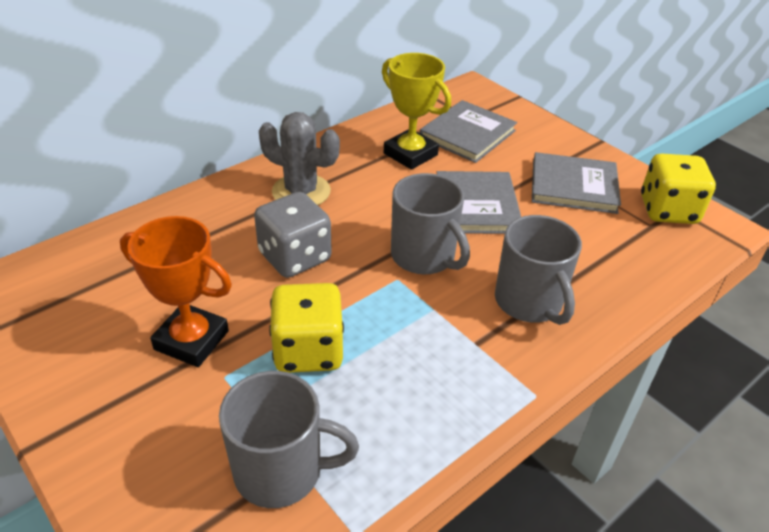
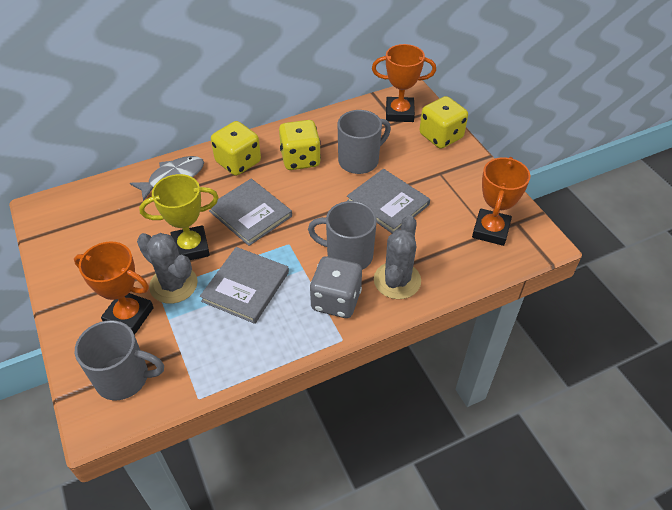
grey cactus: [259,112,340,205] = 1 -> [137,233,198,304] [374,215,421,299] = 2
grey fish: none = 0 -> [130,156,204,201] = 1
orange trophy: [120,216,232,367] = 1 -> [74,241,154,335] [372,44,436,122] [472,157,530,246] = 3
yellow dice: [269,283,344,373] [641,153,716,224] = 2 -> [211,121,261,176] [279,120,321,170] [419,96,468,149] = 3

